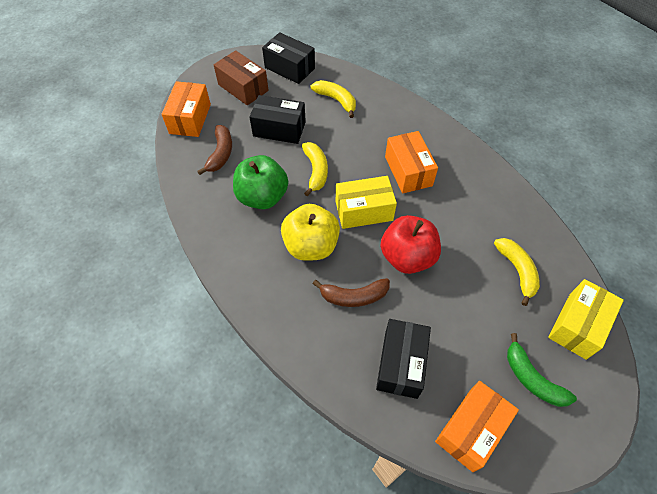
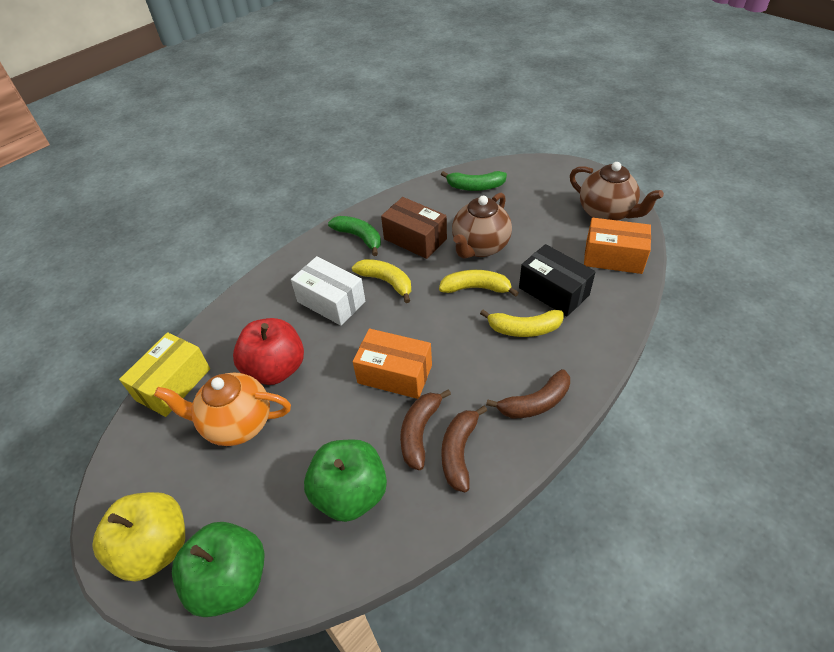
black box: [249,95,306,144] [262,32,315,84] [376,319,431,399] = 3 -> [519,244,596,317] = 1
brown banana: [197,125,232,175] [313,278,390,307] = 2 -> [400,389,451,470] [441,406,487,492] [486,369,570,418] = 3
brown teapot: none = 0 -> [452,193,512,259] [570,162,664,221] = 2
green apple: [233,155,288,209] = 1 -> [172,522,265,617] [304,439,387,522] = 2
green banana: [507,333,577,407] = 1 -> [328,216,381,256] [441,171,507,191] = 2
orange box: [162,81,211,137] [385,131,438,194] [435,381,519,472] = 3 -> [353,329,432,399] [584,218,651,274] = 2
orange teapot: none = 0 -> [154,372,291,446] = 1
white box: none = 0 -> [291,256,365,326] = 1
yellow box: [336,176,397,229] [548,279,624,360] = 2 -> [119,332,210,417] = 1

